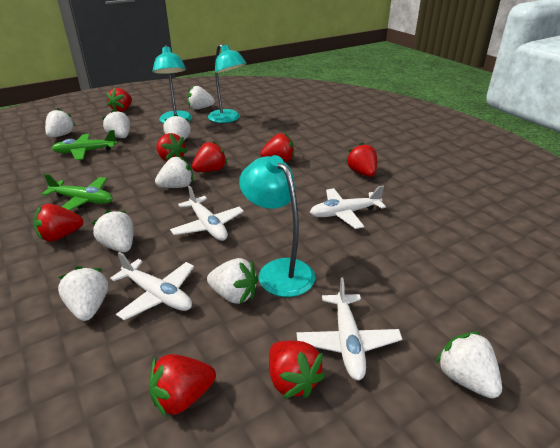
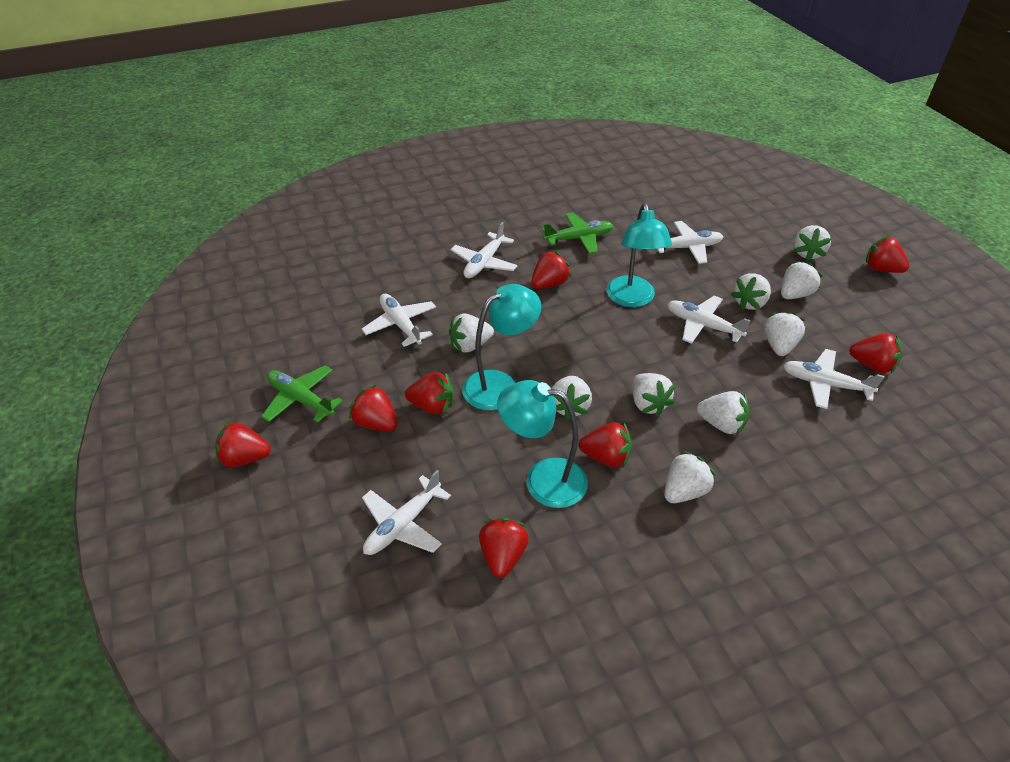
white plane: [110,252,194,320] [170,186,244,241] [297,278,402,380] [310,186,386,229] = 4 -> [362,294,436,347] [362,470,451,555] [451,222,518,278] [657,221,723,264] [667,296,751,344] [783,349,885,409] = 6

